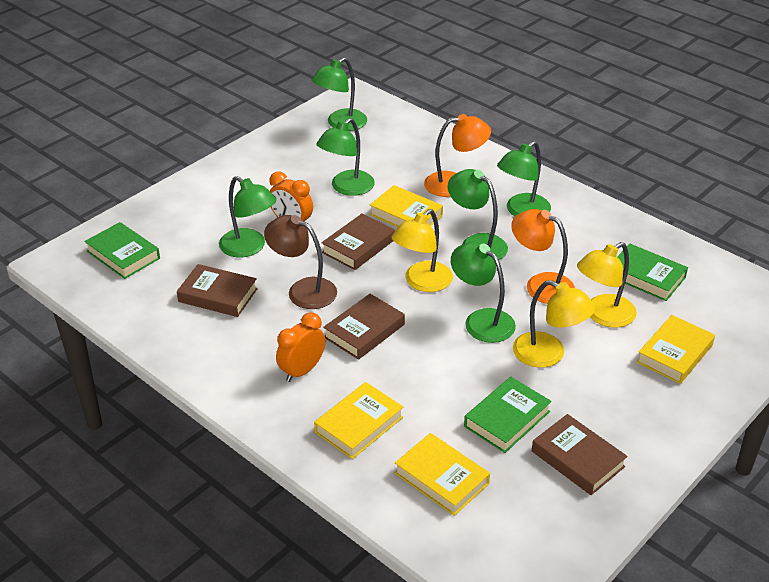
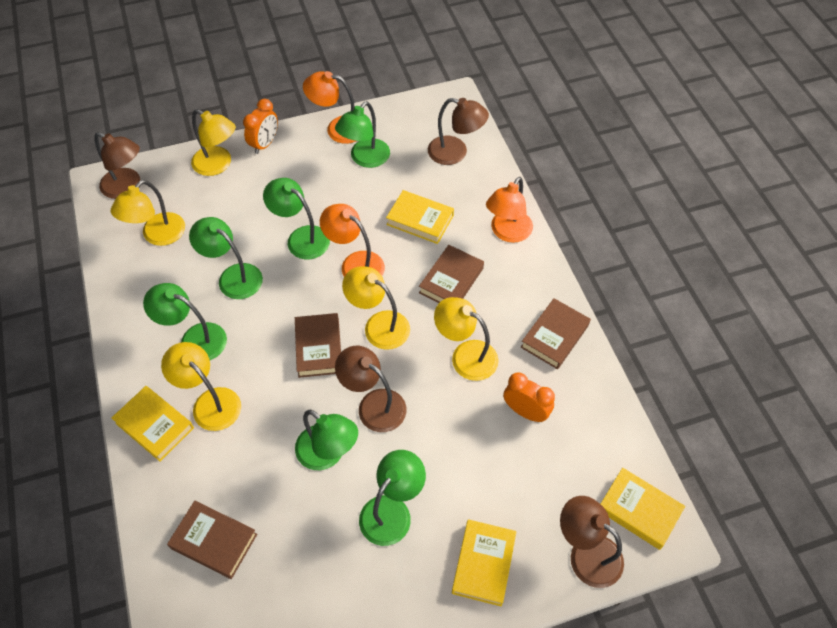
brown lamp: [264,215,337,309] = 1 -> [94,132,140,199] [335,346,407,432] [428,98,489,165] [560,496,624,588] = 4
green book: [84,222,160,279] [464,377,552,453] [617,243,688,301] = 3 -> none = 0
orange lamp: [424,114,491,197] [511,209,575,304] = 2 -> [303,71,356,144] [320,204,385,277] [486,177,533,243] = 3
yellow lamp: [391,209,453,292] [513,280,596,368] [577,242,637,328] = 3 -> [111,180,185,246] [161,342,241,431] [191,109,236,176] [342,266,410,350] [434,297,499,381] = 5

